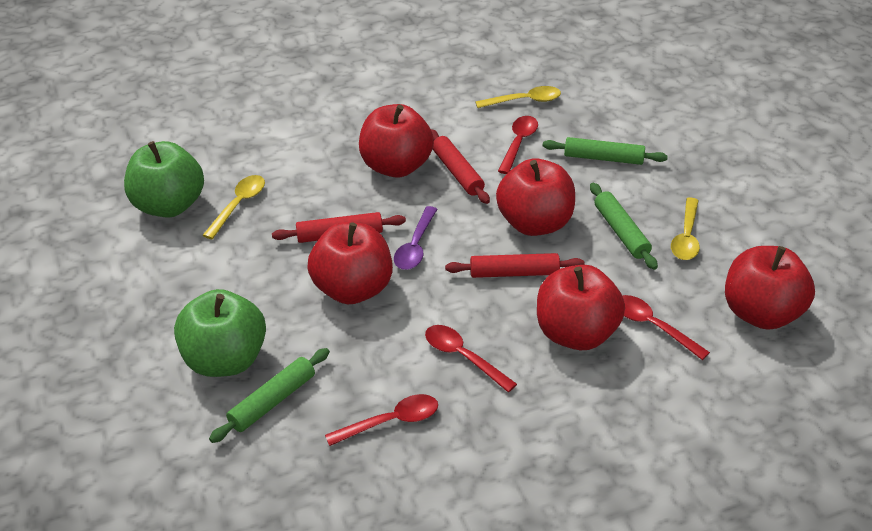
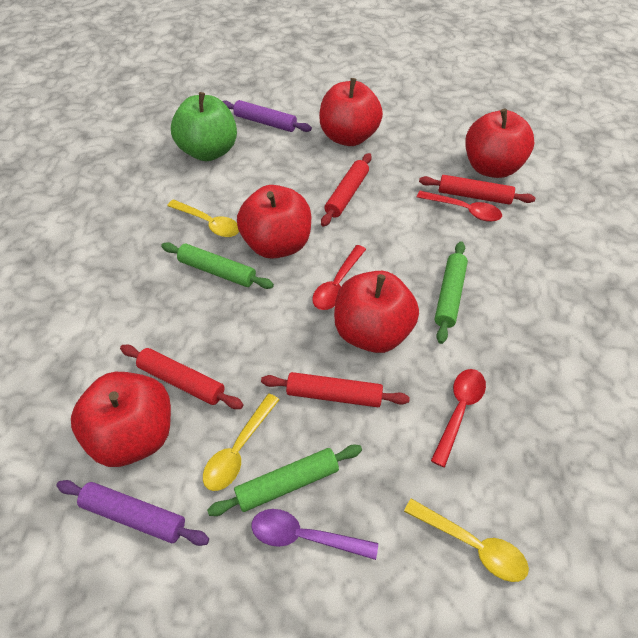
green apple: [124,141,204,218] [174,289,266,377] = 2 -> [171,92,237,161] = 1
purple rolling pin: none = 0 -> [56,480,209,546] [222,100,312,132] = 2
red rolling pin: [272,212,406,243] [431,129,490,204] [445,253,584,278] = 3 -> [120,345,244,409] [261,372,410,407] [321,153,372,227] [419,175,535,205] = 4
red spoon: [325,394,438,446] [425,325,517,392] [498,116,538,174] [622,295,710,360] = 4 -> [312,245,366,310] [417,191,502,222] [431,369,486,467] = 3

